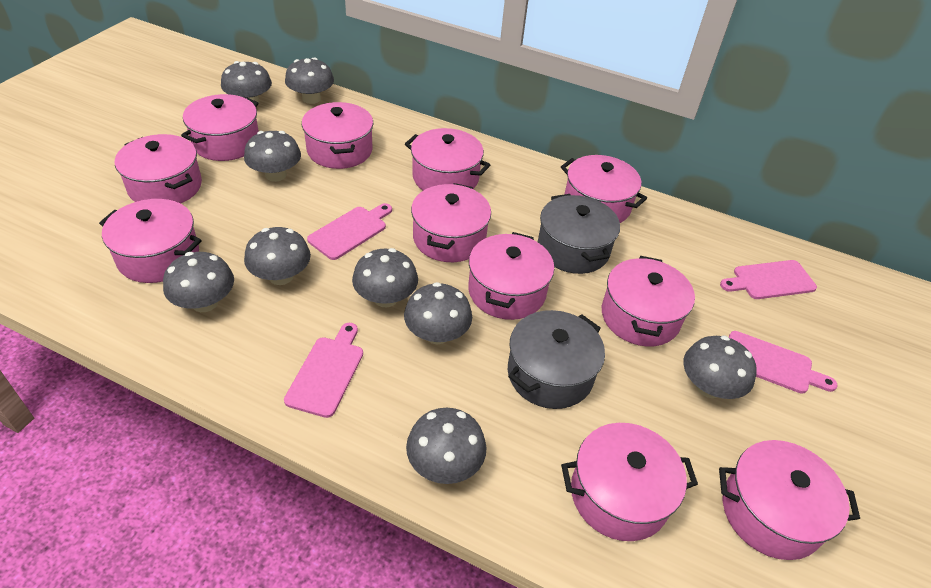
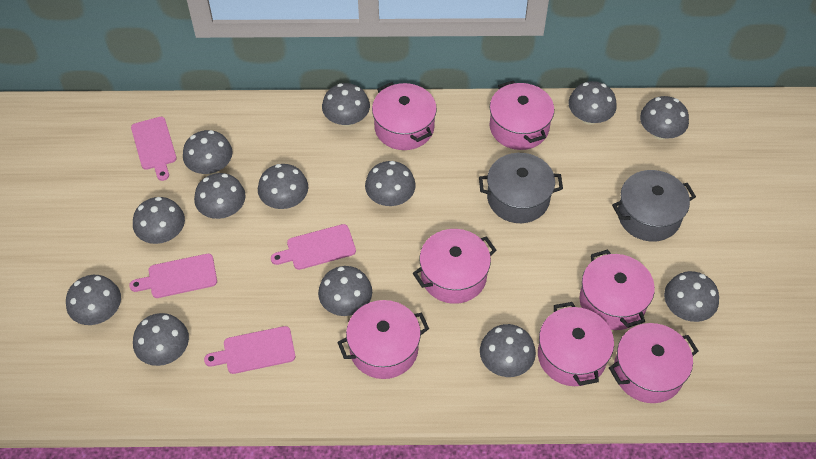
grey mushroom: [163,252,234,312] [221,61,272,103] [244,131,301,182] [244,227,311,285] [285,57,334,104] [352,248,418,307] [404,282,472,344] [406,408,486,484] [683,335,757,399] = 9 -> [66,275,121,325] [133,197,185,244] [133,313,189,366] [183,130,233,174] [194,173,246,219] [258,164,308,209] [318,266,372,316] [322,83,370,127] [365,161,416,206] [480,324,536,377] [569,81,617,125] [640,96,689,140] [664,271,719,322] = 13
pink pot: [99,199,201,283] [115,134,202,204] [181,94,259,161] [302,102,373,169] [405,128,490,191] [411,183,491,262] [468,232,554,320] [561,155,647,223] [561,423,698,541] [602,256,695,347] [719,440,860,560] = 11 -> [337,300,429,379] [372,82,437,150] [413,229,496,304] [489,81,554,150] [538,302,614,386] [579,249,655,330] [609,323,699,403] = 7

